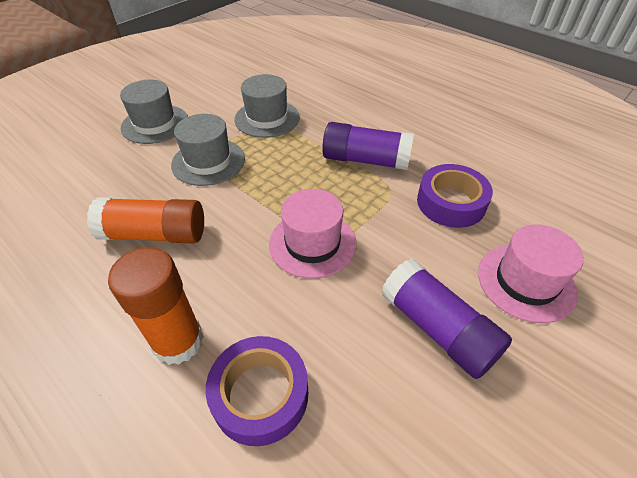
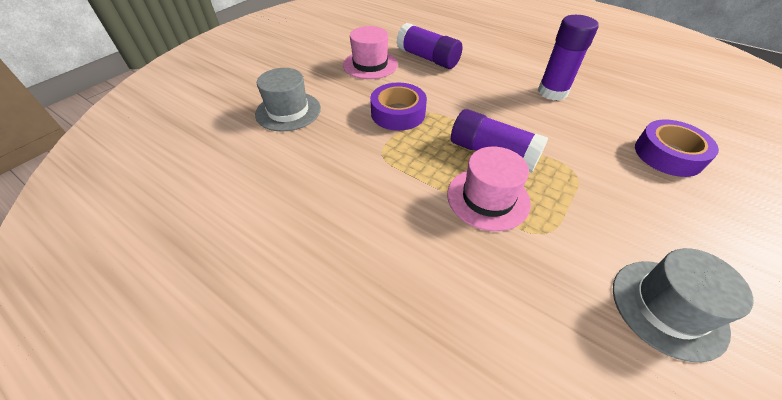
grey hat: [120,80,188,144] [171,114,245,186] [234,74,300,138] = 3 -> [255,68,321,132] [613,248,754,362] = 2
orange glue stick: [87,197,204,243] [108,247,204,365] = 2 -> none = 0
purple glue stick: [322,122,414,170] [381,259,512,379] = 2 -> [396,23,463,69] [451,109,548,173] [538,15,599,101] = 3

